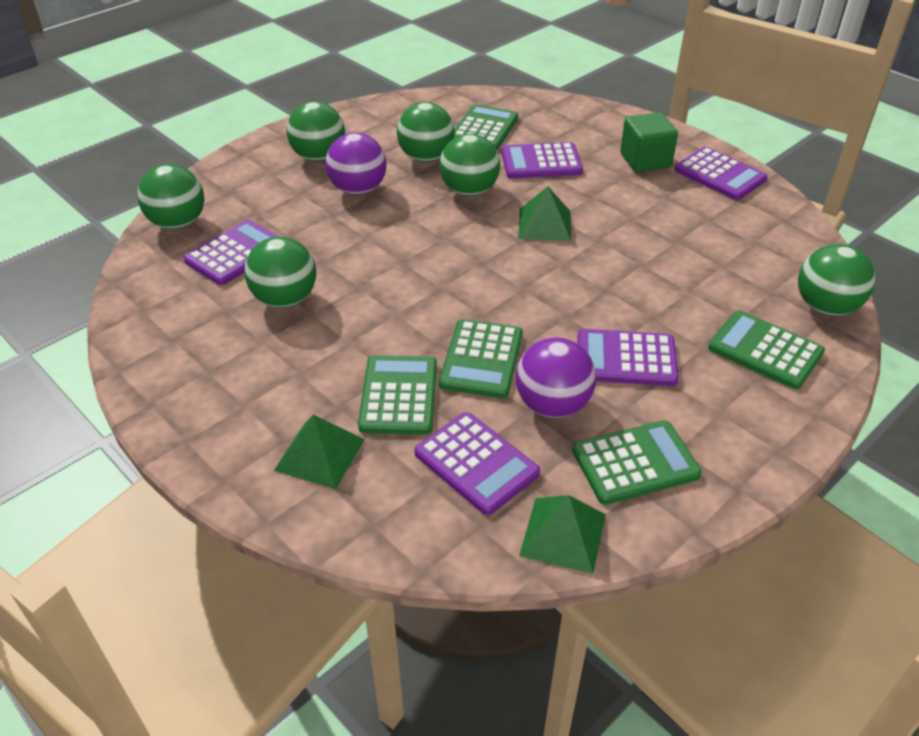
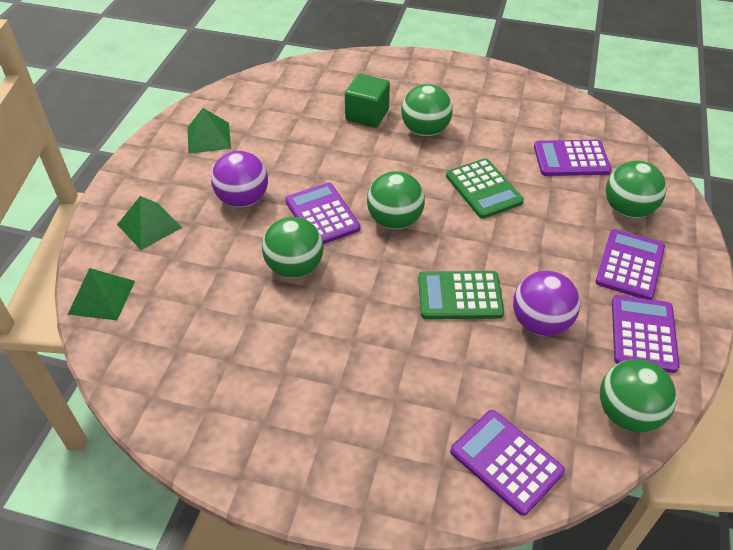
green ball: [137,164,204,229] [244,237,316,308] [286,101,345,161] [397,102,455,162] [439,134,500,196] [798,244,875,316] = 6 -> [262,217,323,278] [367,171,425,229] [401,84,453,137] [600,359,677,432] [606,161,666,218] = 5
green calculator: [358,355,437,435] [439,319,523,398] [454,104,518,150] [572,420,702,505] [708,310,825,389] = 5 -> [418,271,504,319] [446,158,524,219] = 2

